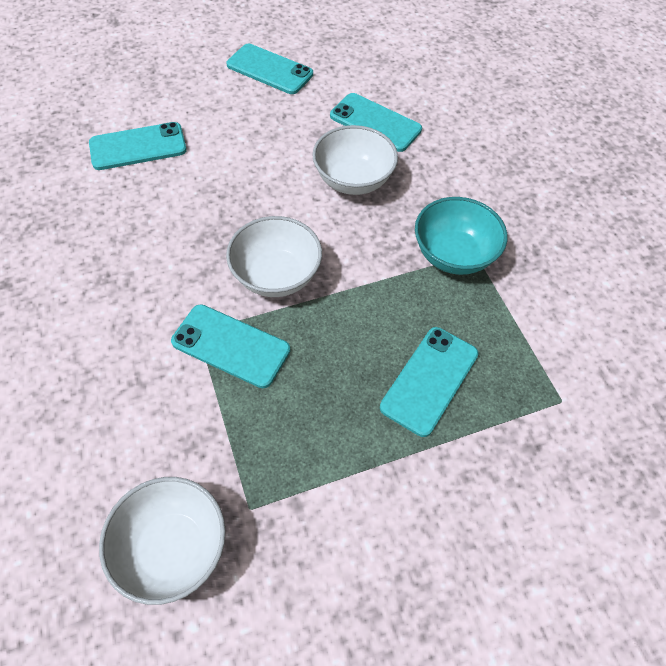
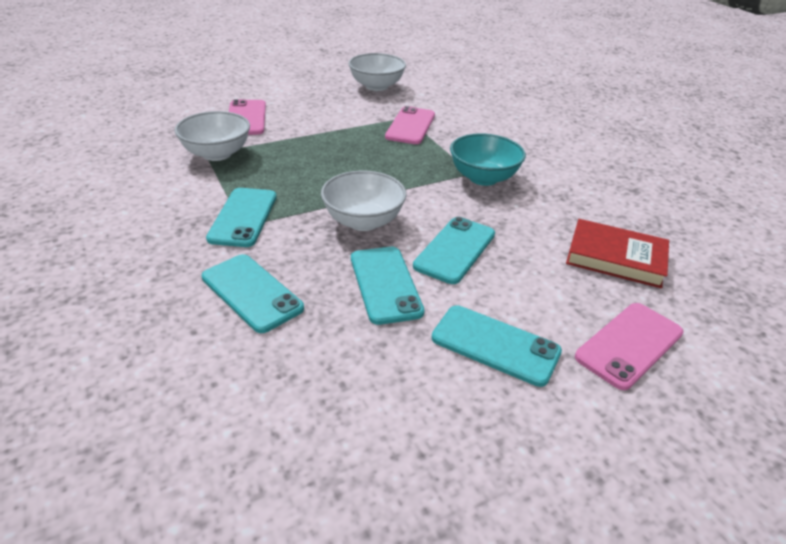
pink phone: none = 0 -> [229,99,266,135] [385,106,435,144] [575,303,683,390] = 3
red book: none = 0 -> [566,219,669,288] = 1

